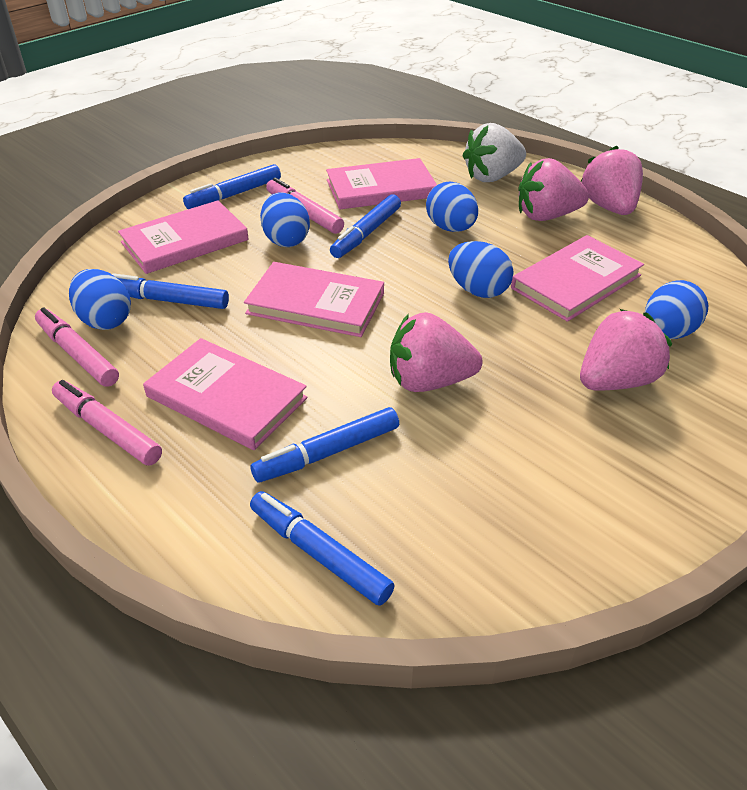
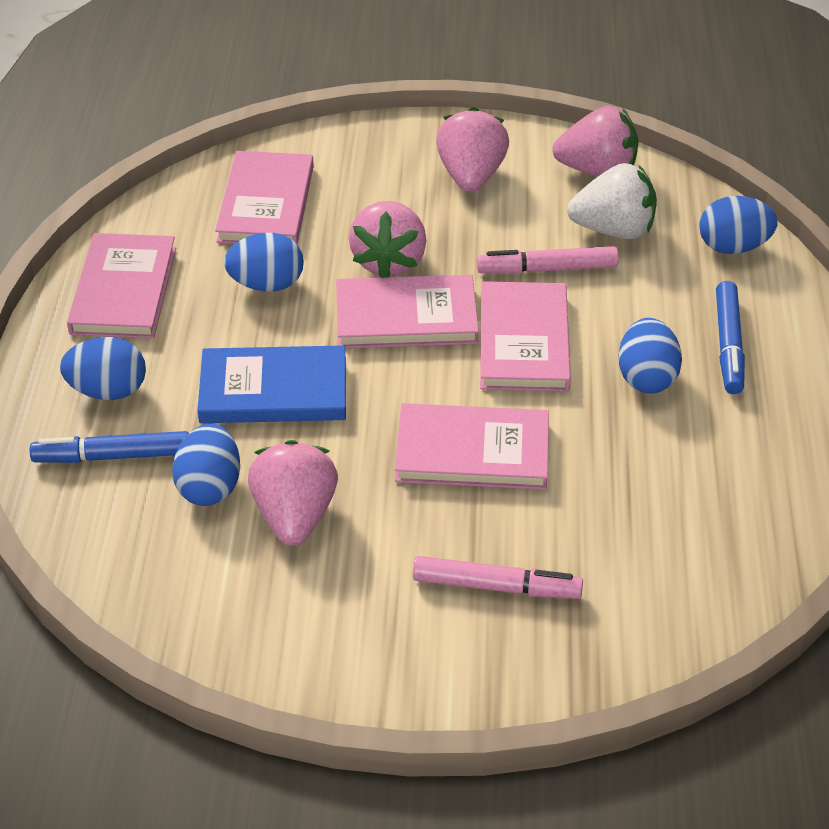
blue book: none = 0 -> [197,345,346,423] = 1
blue marker: [112,273,229,309] [183,164,281,209] [250,407,399,483] [250,491,394,606] [330,194,401,258] = 5 -> [30,431,189,463] [716,281,745,394] = 2
pink marker: [35,307,119,387] [52,380,162,466] [266,178,344,234] = 3 -> [413,556,583,599] [477,246,619,274] = 2

